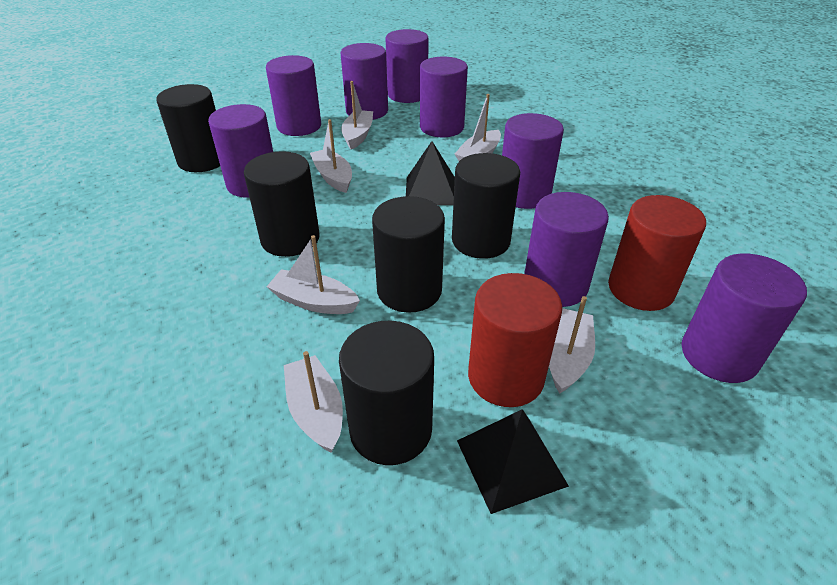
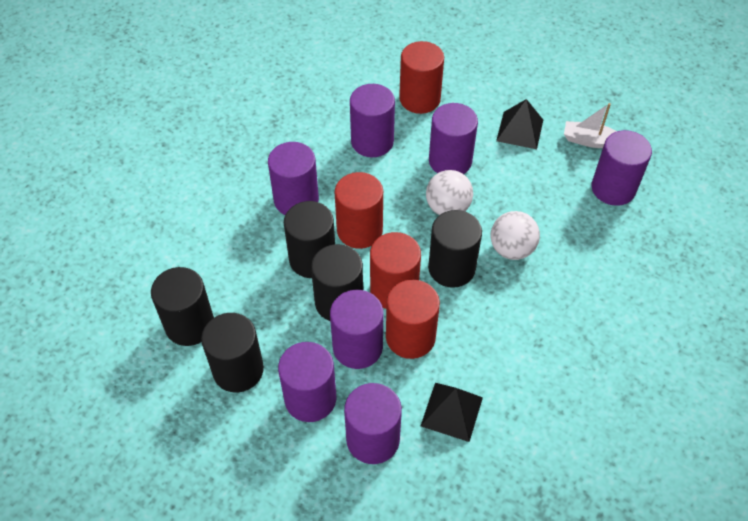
purple cylinder: [208,104,273,198] [266,55,321,136] [340,43,388,120] [385,29,429,103] [420,57,468,137] [502,113,564,209] [524,192,609,307] [682,253,807,383] = 8 -> [268,142,319,215] [278,342,336,422] [330,290,383,369] [344,383,402,464] [350,84,395,157] [429,103,478,174] [591,130,652,206] = 7
red cylinder: [468,273,562,407] [608,195,706,311] = 2 -> [335,172,383,249] [370,232,421,309] [386,280,440,359] [399,41,444,114] = 4
white ball: none = 0 -> [426,170,473,215] [490,211,540,260] = 2
white boat: [267,235,360,314] [284,351,343,453] [310,119,352,193] [341,81,373,150] [455,94,501,161] [549,296,595,394] = 6 -> [564,103,617,148] = 1

